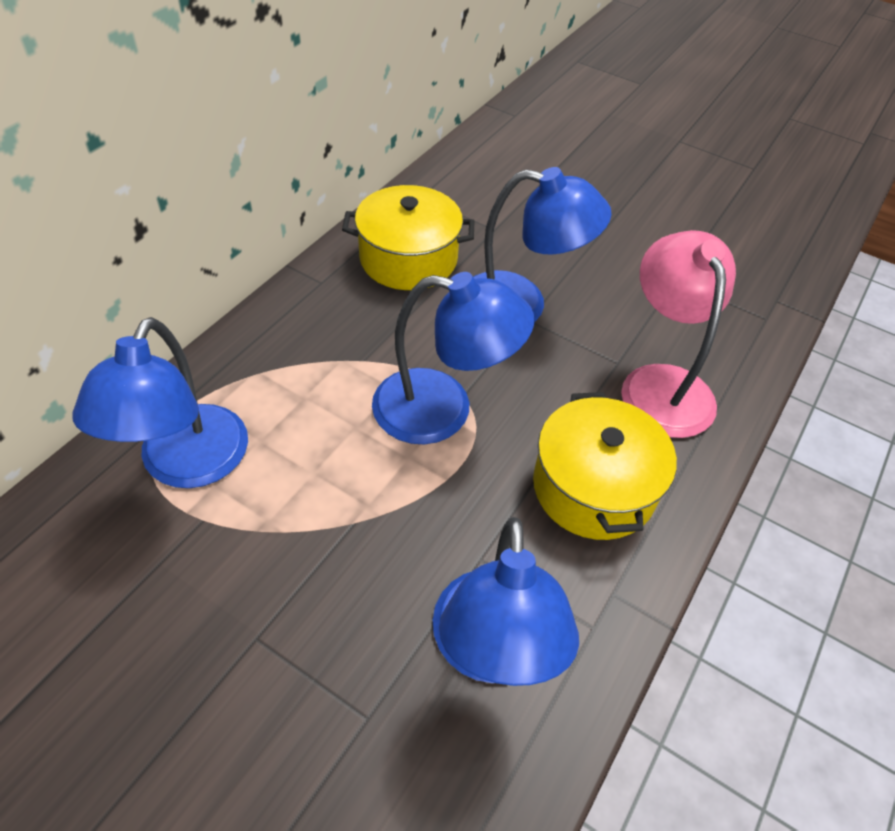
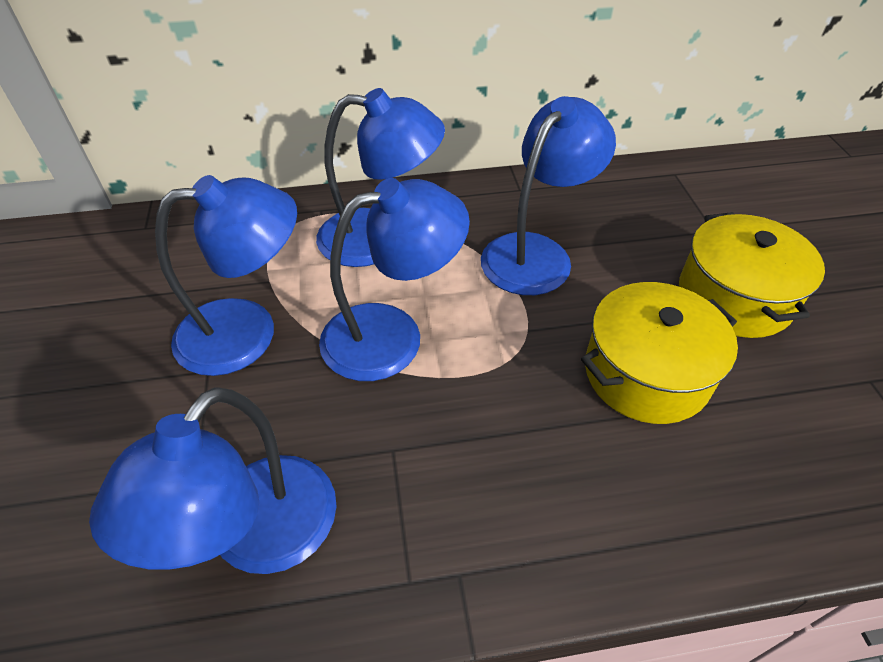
blue lamp: [72,317,248,488] [372,272,534,444] [433,517,579,686] [473,167,612,322] = 4 -> [89,387,337,574] [155,175,297,376] [316,88,445,267] [319,178,470,381] [481,96,616,295] = 5
pink lamp: [621,230,736,438] = 1 -> none = 0

